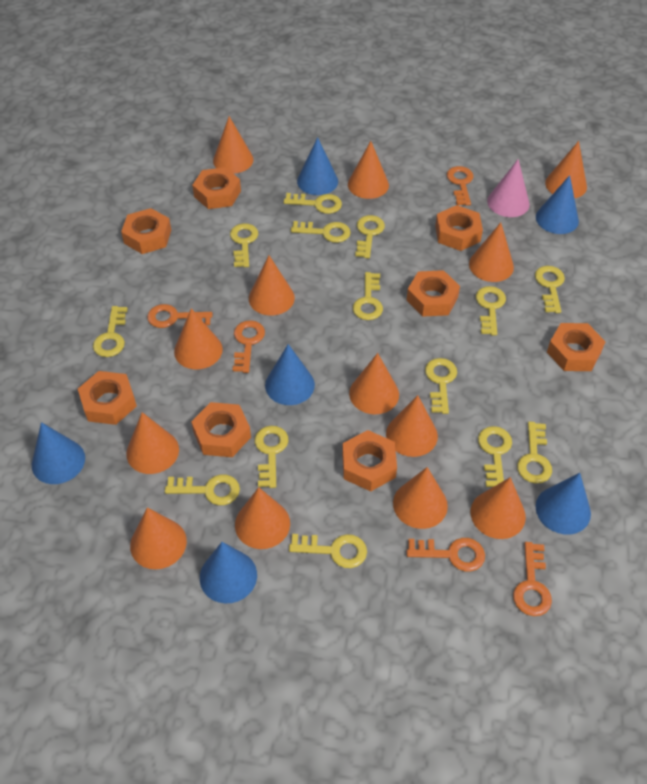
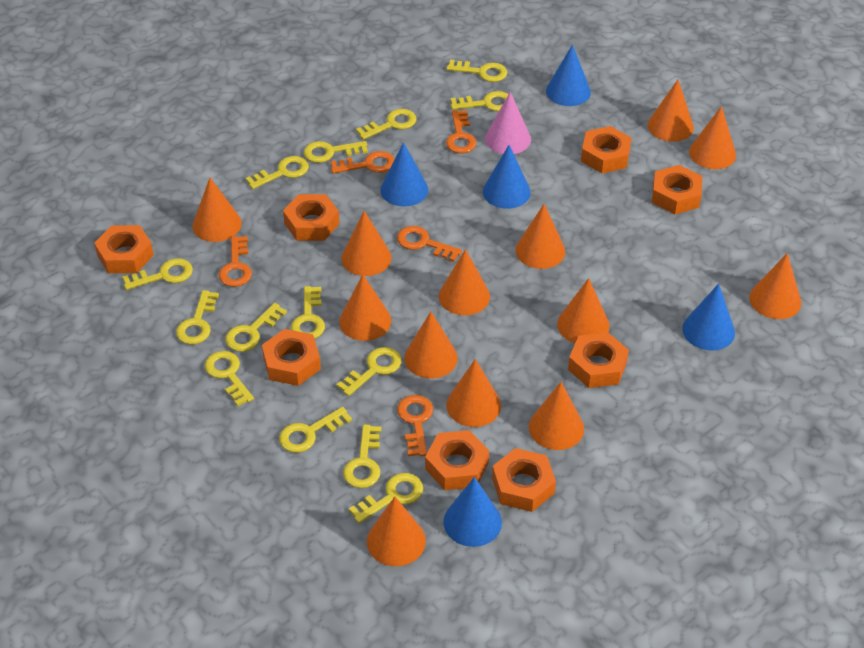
blue cone: [32,422,85,484] [200,542,257,604] [265,344,315,405] [297,137,338,195] [536,175,579,234] [536,473,591,535] = 6 -> [380,142,428,206] [443,477,502,547] [483,145,531,209] [546,44,591,106] [682,284,735,351] = 5

